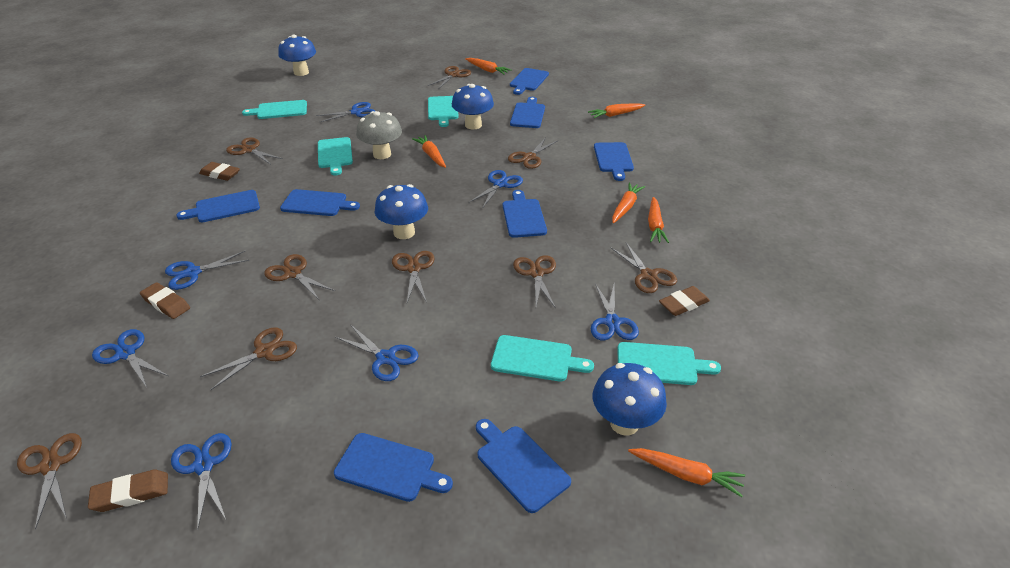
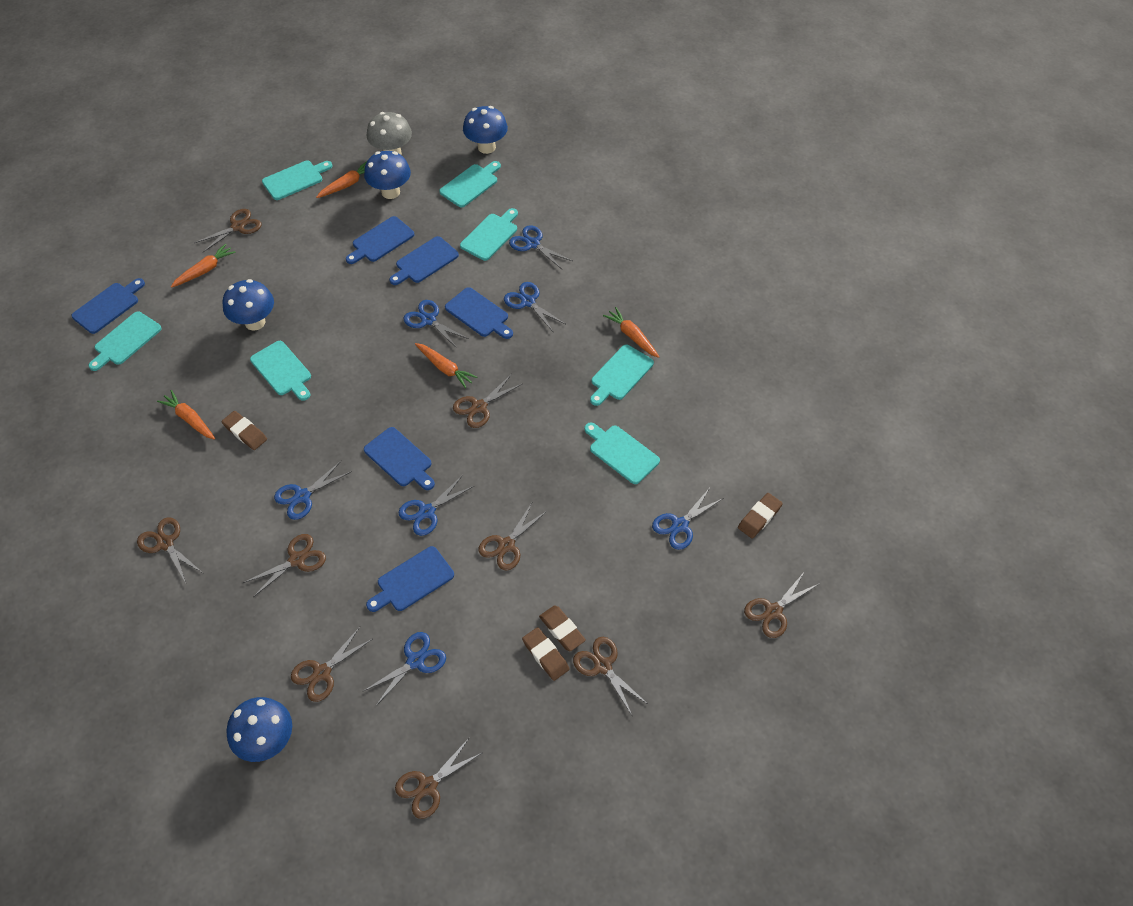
blue cutting board: [176,190,260,222] [280,189,360,216] [334,433,453,502] [476,419,571,513] [503,190,547,238] [510,68,549,95] [510,97,545,128] [594,142,634,181] = 8 -> [71,278,145,334] [346,216,414,264] [364,427,435,490] [366,546,454,612] [389,236,459,285] [445,287,513,339] = 6
orange carrot: [412,135,446,168] [465,58,512,75] [588,104,645,118] [612,182,645,223] [628,448,745,497] [648,197,669,243] = 6 -> [157,390,215,440] [171,244,236,288] [316,161,367,198] [415,343,477,389] [603,307,660,358] = 5
turquoise cutting board: [242,100,307,119] [318,137,353,176] [428,96,459,127] [491,335,594,381] [617,342,721,385] = 5 -> [88,311,162,371] [250,341,311,401] [262,161,332,200] [439,161,501,207] [460,208,518,261] [584,422,660,484] [590,345,654,406] = 7

